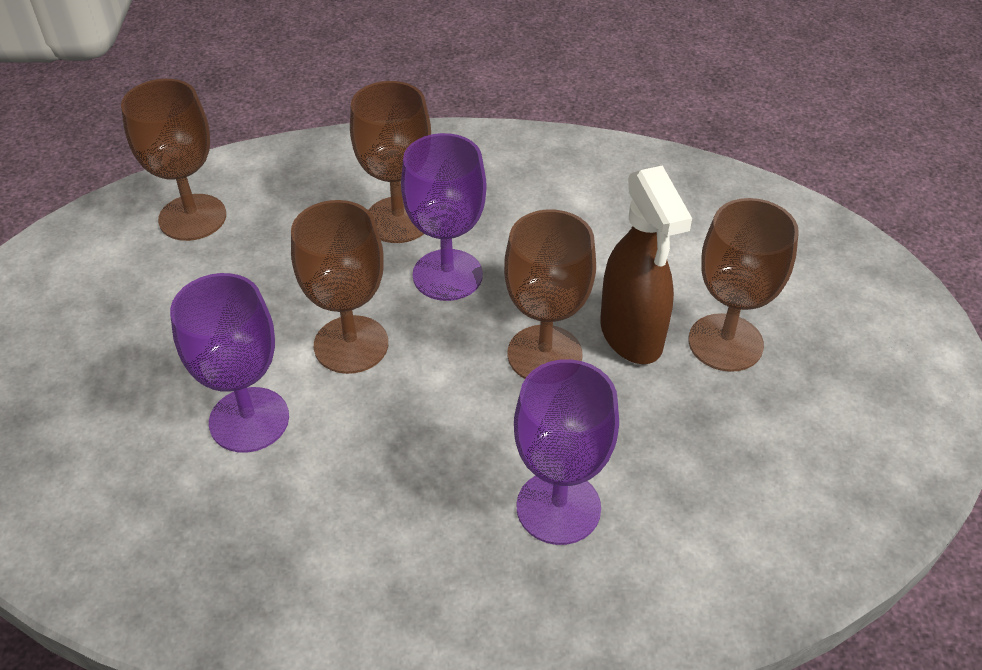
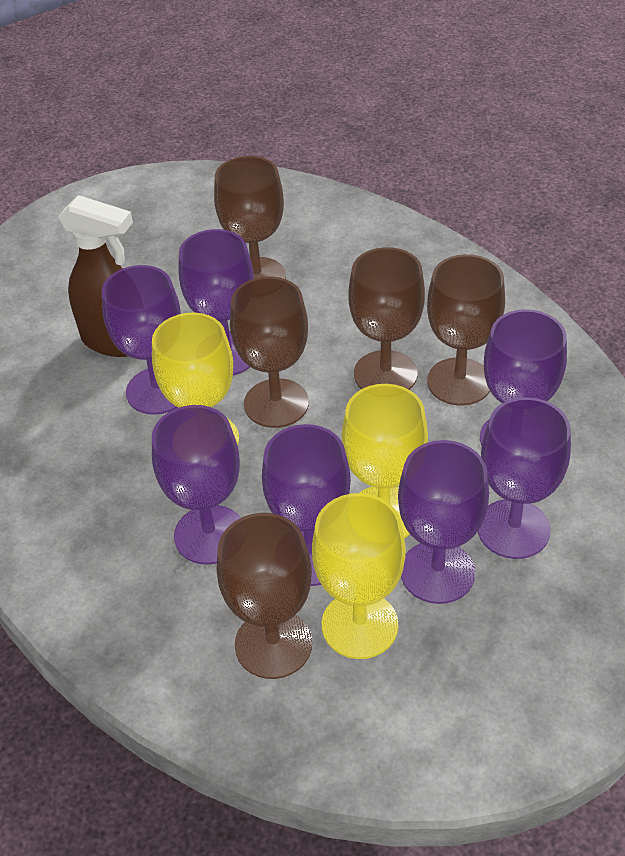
purple goblet: [170,273,289,453] [401,133,487,301] [514,359,619,545] = 3 -> [102,265,181,415] [152,405,241,565] [178,229,254,375] [262,424,351,586] [398,440,489,604] [478,397,571,559] [480,309,567,446] = 7
yellow goblet: none = 0 -> [152,313,239,445] [312,493,406,659] [342,384,428,538] = 3

